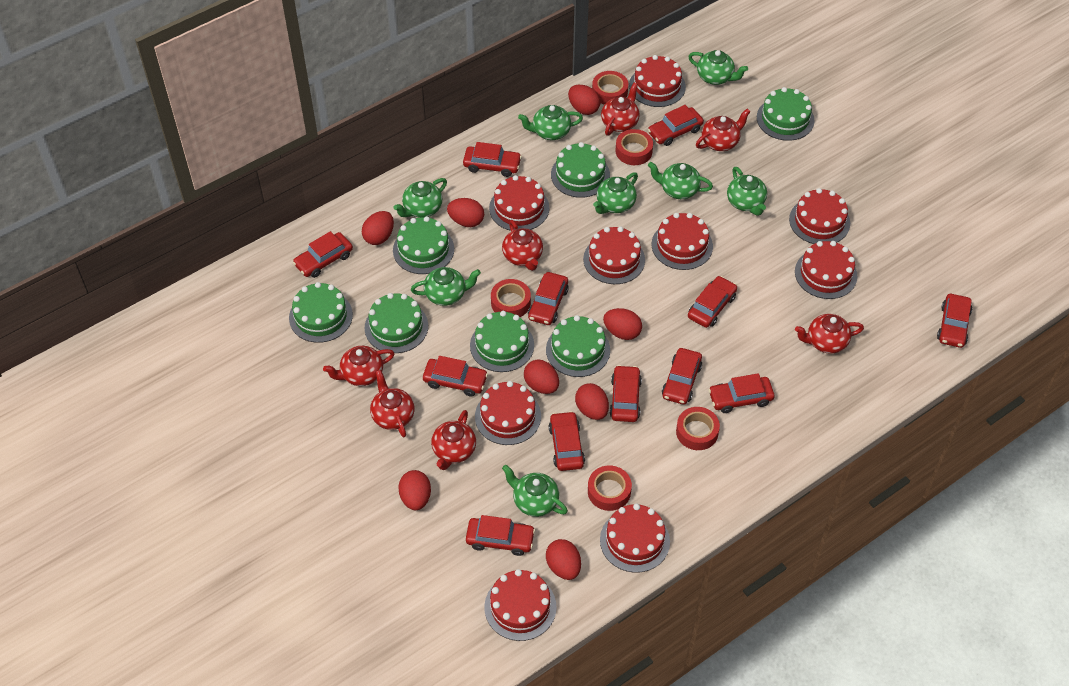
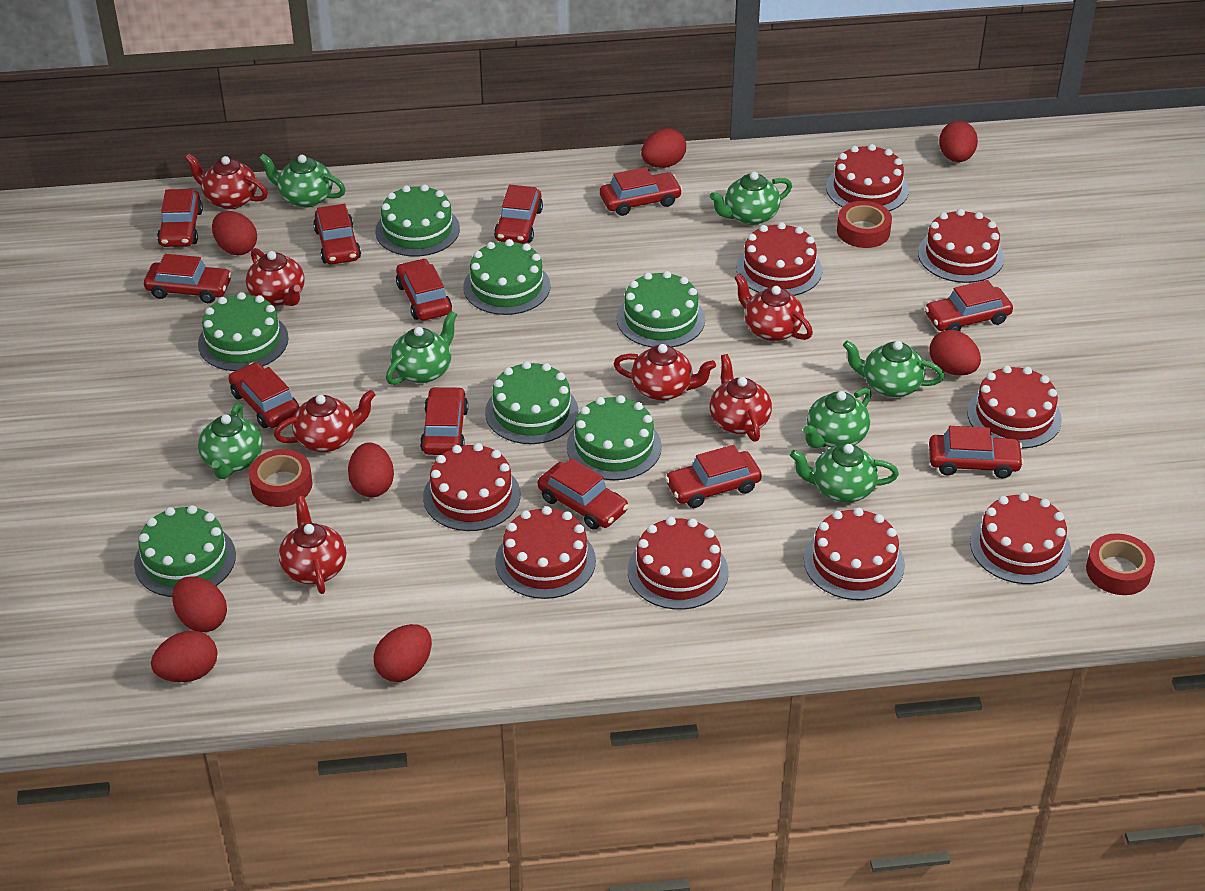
green teapot: [393,178,447,218] [411,267,481,306] [502,465,568,517] [518,105,583,140] [593,172,638,214] [648,162,713,199] [688,50,748,85] [727,167,767,216] = 8 -> [198,403,263,479] [259,154,346,208] [386,311,457,385] [710,172,792,225] [790,444,899,502] [803,388,871,448] [843,340,944,397] = 7
red tape: [491,279,531,317] [588,465,632,511] [592,71,628,104] [616,129,653,165] [676,407,720,450] = 5 -> [249,449,313,507] [837,201,892,248] [1086,533,1155,595] = 3

